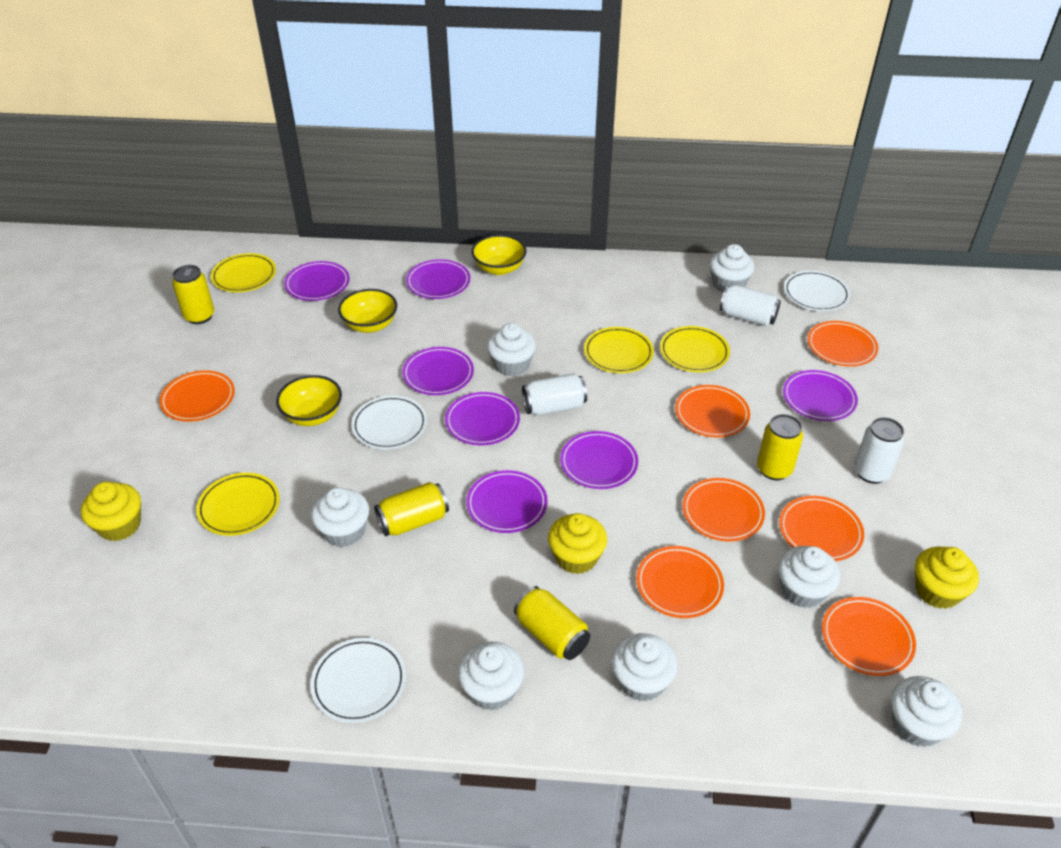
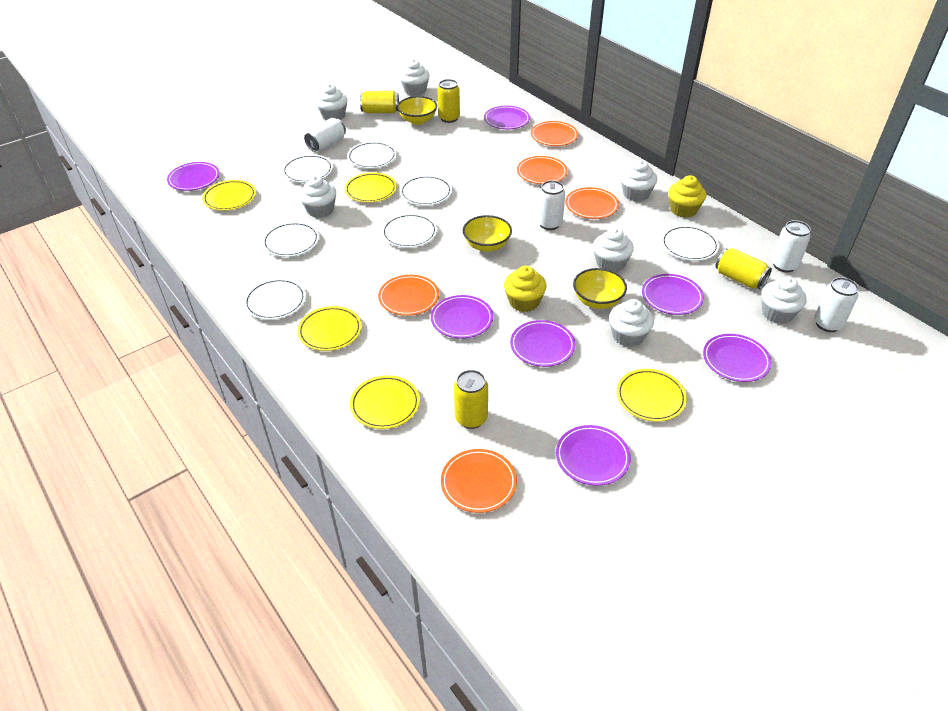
orange plate: [159,370,235,422] [636,546,724,618] [675,385,750,438] [682,478,765,542] [779,496,864,561] [807,321,878,367] [822,597,916,676] = 7 -> [378,275,439,316] [441,449,517,513] [517,156,568,184] [531,121,578,146] [565,187,619,219] = 5
white can: [522,373,587,415] [719,285,781,326] [854,417,905,484] = 3 -> [304,118,346,152] [537,180,565,230] [772,220,811,273] [814,277,859,332] = 4
white plate: [310,638,406,723] [352,396,427,449] [784,271,850,311] = 3 -> [244,278,306,320] [262,222,319,257] [282,154,333,183] [347,141,397,168] [382,214,437,248] [400,175,452,206] [661,225,719,261] = 7
yellow cupcake: [81,482,141,541] [548,513,607,574] [915,547,979,609] = 3 -> [504,266,546,312] [668,175,706,218] = 2
yellow plate: [196,473,280,536] [211,253,276,292] [584,327,654,373] [660,326,730,372] = 4 -> [202,180,256,211] [297,306,362,351] [345,173,397,203] [350,375,420,429] [617,369,687,421] = 5

